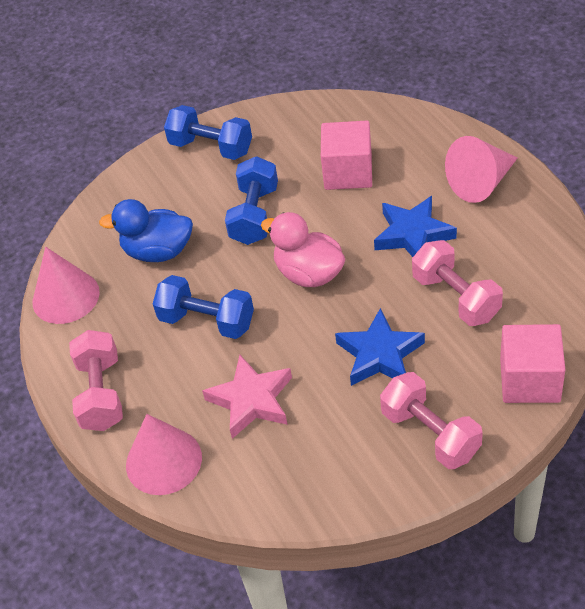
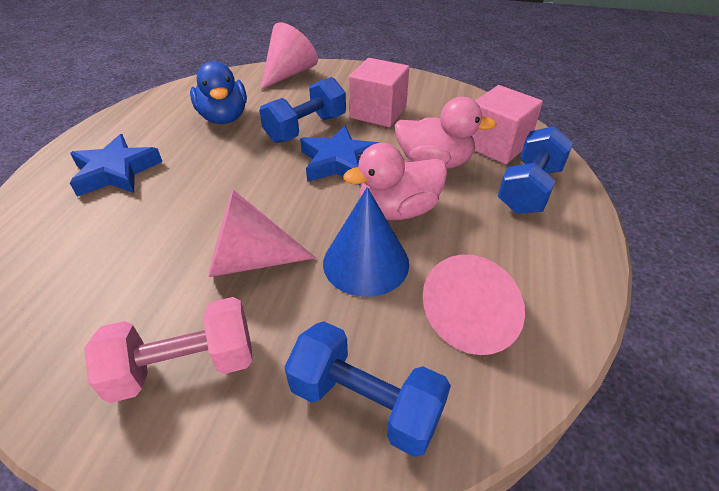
blue cone: none = 0 -> [323,187,409,297] = 1
pink duck: [261,212,345,287] = 1 -> [343,143,447,220] [394,97,497,169] = 2
pink dumbbell: [69,330,123,431] [380,372,483,469] [412,240,503,326] = 3 -> [84,297,253,403] = 1
pink star: [202,355,292,439] = 1 -> none = 0

